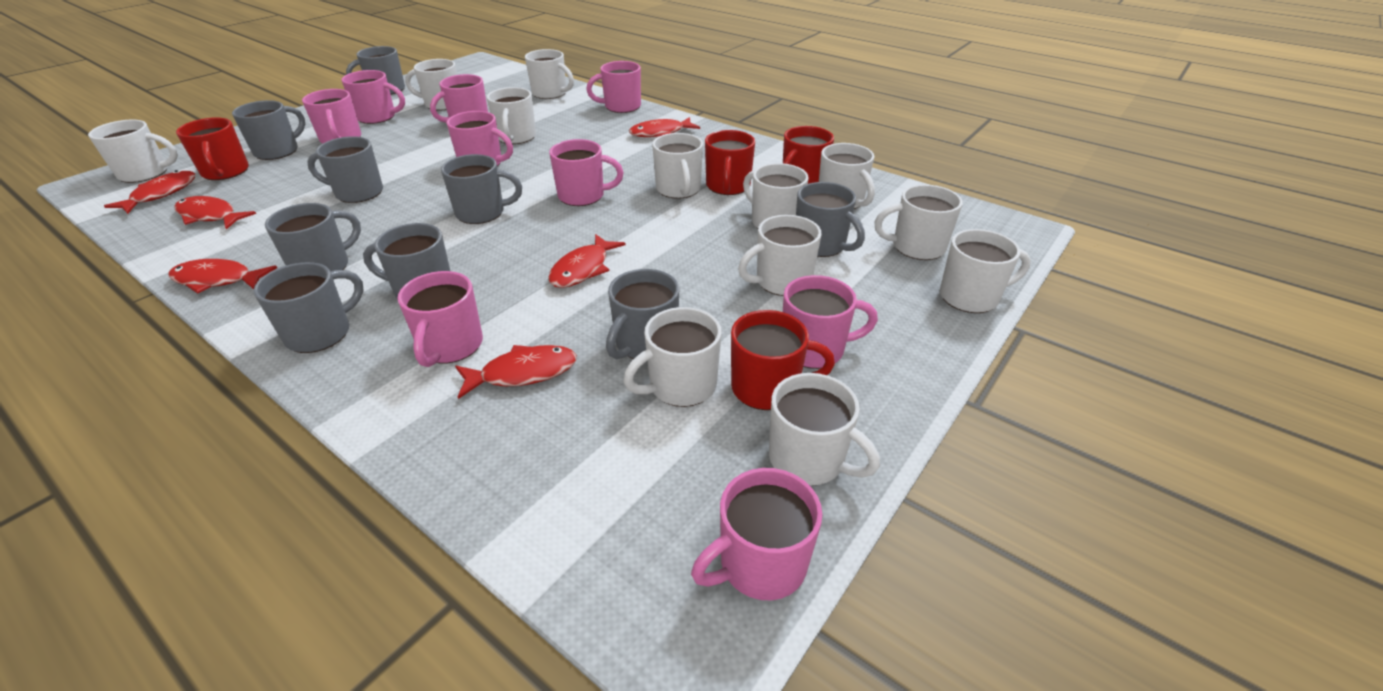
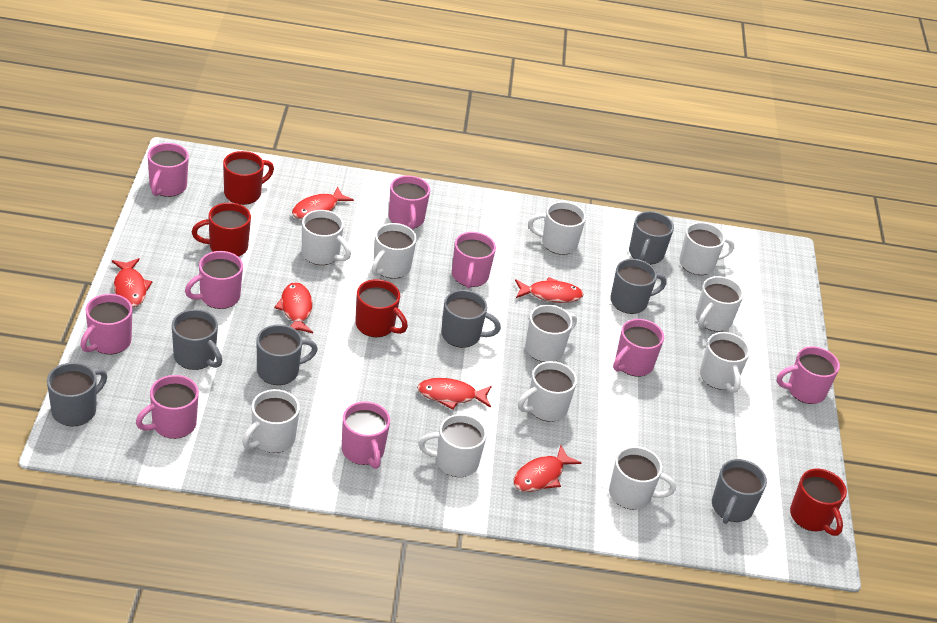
grey mug: [232,100,305,160] [253,262,364,353] [265,203,361,271] [307,136,383,203] [346,46,405,95] [363,223,450,300] [441,154,522,224] [606,269,679,359] [796,182,865,257] = 9 -> [47,362,107,426] [172,309,223,370] [257,324,318,385] [441,290,501,348] [610,259,667,314] [629,211,674,264] [712,459,767,524] = 7
white mug: [88,120,178,183] [405,59,457,110] [487,87,536,144] [525,49,574,99] [623,307,722,407] [652,133,703,199] [738,215,822,296] [743,163,809,229] [769,373,880,486] [819,143,875,209] [874,185,963,260] [940,229,1031,313] = 12 -> [242,389,300,453] [302,210,351,265] [371,223,417,279] [419,414,487,477] [518,361,577,422] [525,305,577,362] [528,201,586,255] [609,446,676,510] [679,222,735,275] [696,276,744,332] [700,332,750,393] = 11

